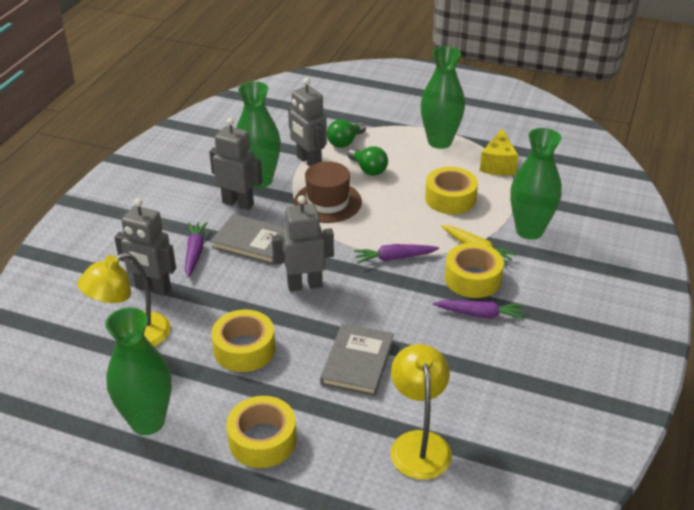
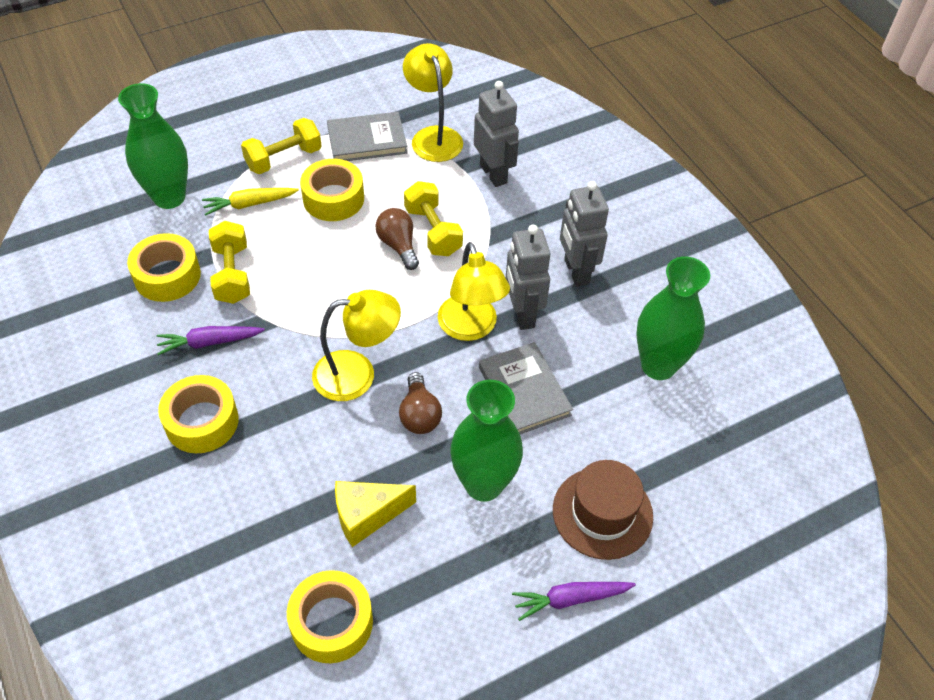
brown light bulb: none = 0 -> [375,208,419,270] [399,372,442,434] = 2
green light bulb: [327,119,366,148] [347,146,388,176] = 2 -> none = 0
green vase: [105,307,172,435] [236,81,281,188] [421,46,465,149] [510,128,562,239] = 4 -> [118,83,188,209] [450,380,523,502] [636,256,710,380] = 3
grey robot: [114,198,176,296] [209,118,263,210] [272,195,334,291] [288,78,327,167] = 4 -> [474,81,519,187] [506,225,550,330] [560,181,609,287] = 3
purple carrot: [185,222,208,277] [354,244,439,264] [433,300,525,320] = 3 -> [157,326,265,355] [512,582,636,621] = 2
yellow dumbbell: none = 0 -> [209,221,250,304] [241,118,322,174] [404,181,463,256] = 3
yellow lamp: [77,253,171,347] [391,344,452,480] = 2 -> [312,290,401,401] [403,43,463,162] [438,242,510,341] = 3

